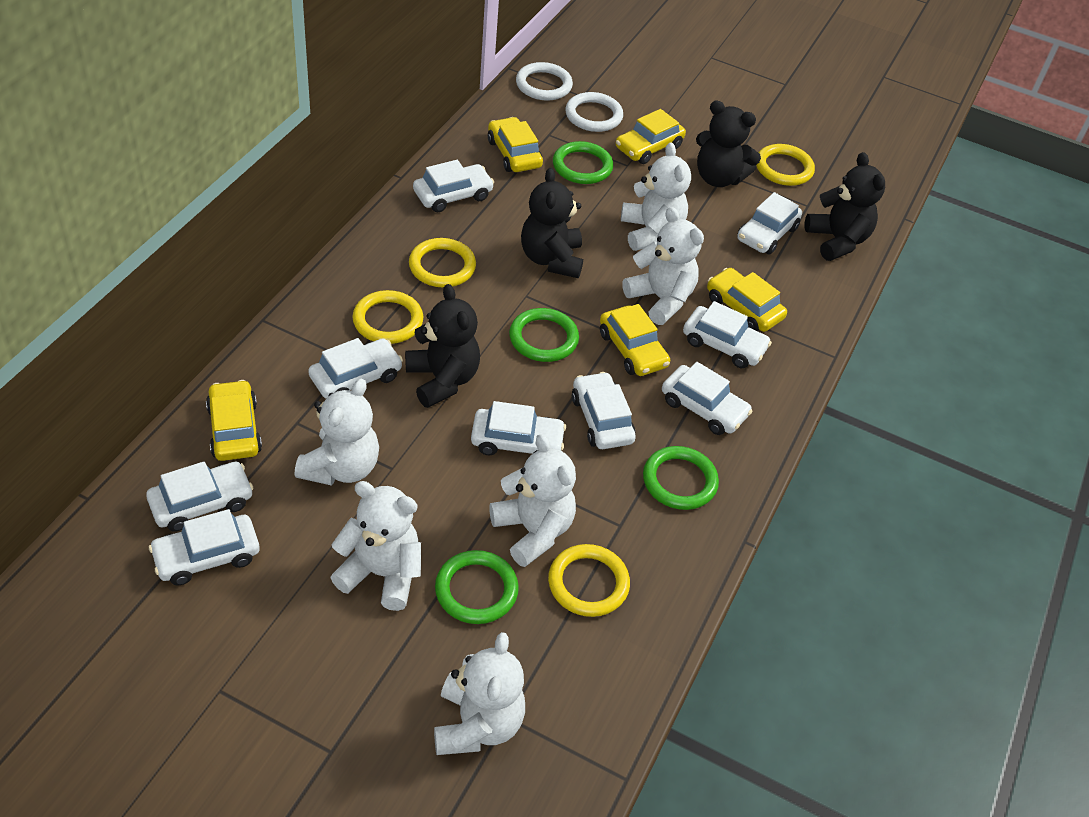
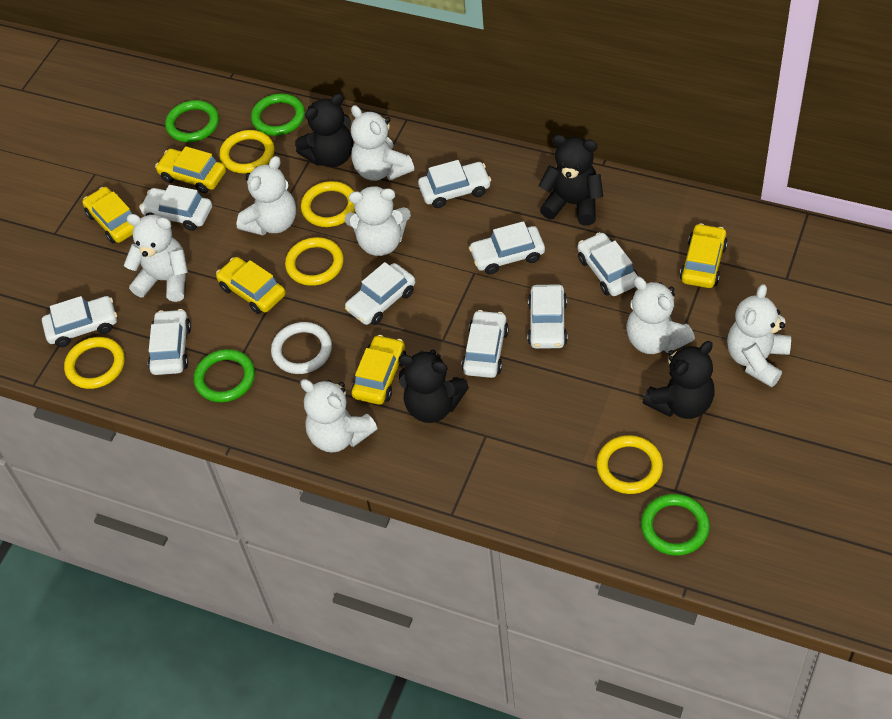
white ring: [516,62,573,101] [565,92,623,132] = 2 -> [271,322,332,374] = 1
white teddy bear: [295,379,379,486] [330,481,421,611] [434,632,525,755] [489,434,576,567] [621,142,691,251] [622,207,704,325] = 6 -> [124,214,188,302] [237,156,296,235] [300,379,377,453] [345,186,411,256] [351,105,414,181] [626,276,695,354] [727,284,791,387] = 7
yellow ring: [352,290,423,344] [409,238,476,288] [548,544,630,617] [756,144,815,186] = 4 -> [64,337,125,389] [220,130,274,173] [285,237,344,286] [301,181,355,227] [596,435,663,494] = 5

